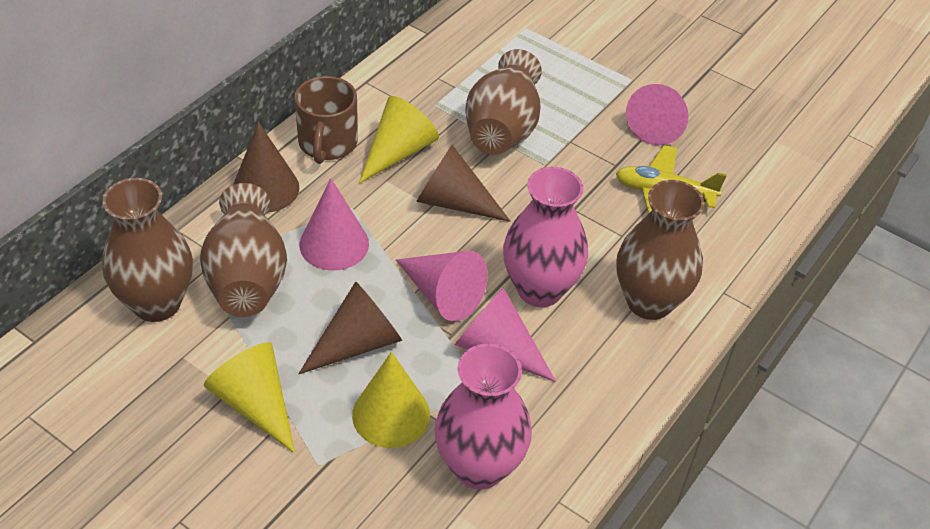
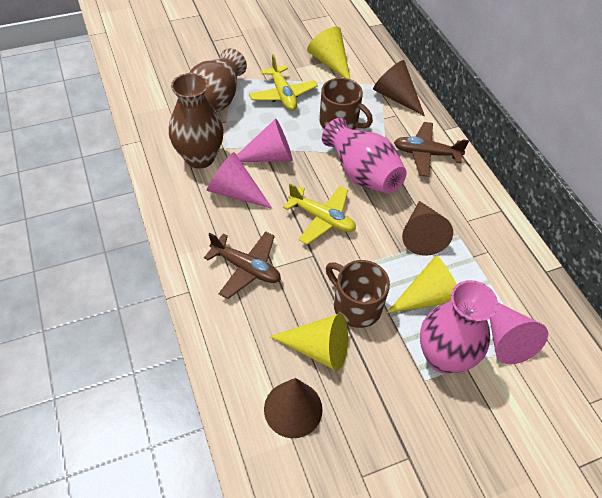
brown mug: [294,76,358,164] = 1 -> [319,78,373,130] [326,260,390,328] = 2
brown plane: none = 0 -> [204,231,281,299] [394,122,469,177] = 2
brown vase: [102,178,193,322] [200,183,287,317] [465,49,542,155] [616,180,704,320] = 4 -> [169,73,224,169] [189,48,247,112] = 2
pink cone: [300,178,369,271] [396,251,488,321] [455,287,556,382] [626,84,689,145] = 4 -> [207,152,273,209] [237,119,293,162] [490,302,548,364] = 3
yellow plane: [616,145,727,214] = 1 -> [249,54,318,111] [283,183,356,245] = 2

